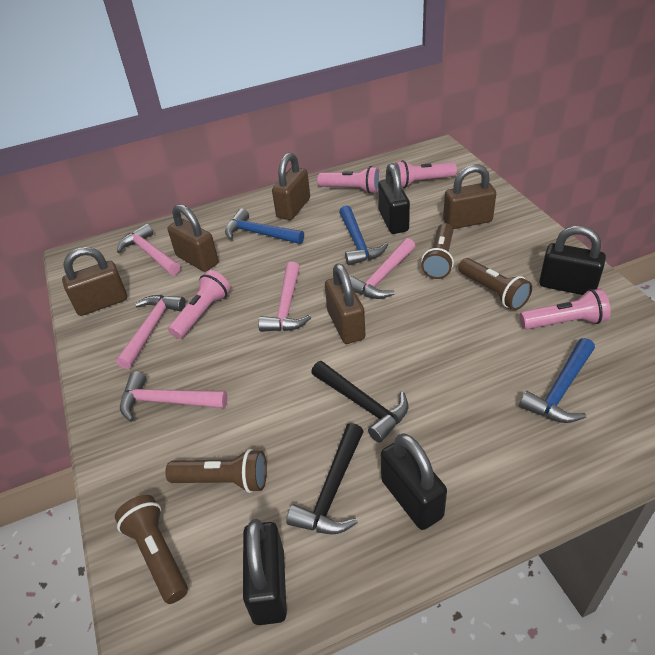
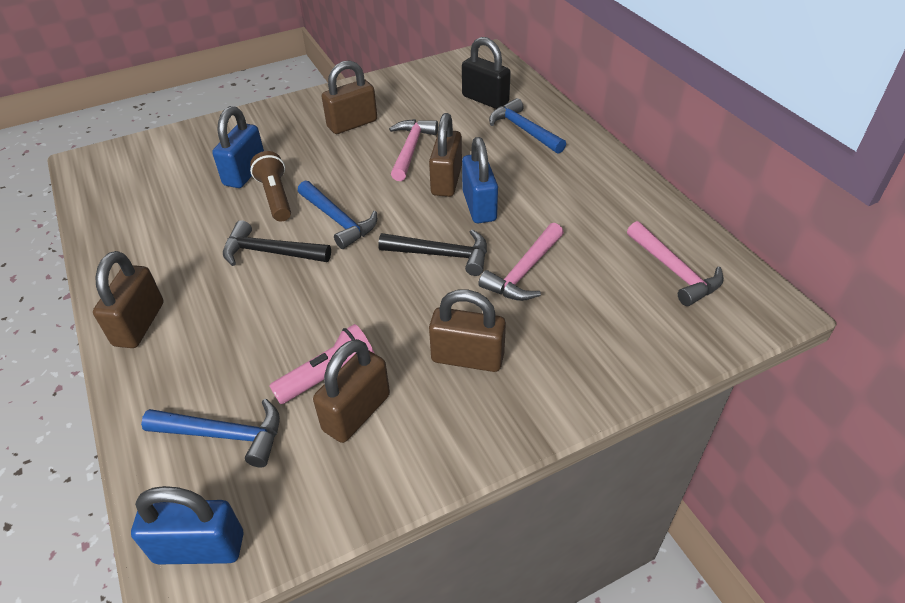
black padlock: [243,519,287,625] [378,163,410,234] [381,433,447,530] [539,226,606,295] = 4 -> [462,37,511,109] = 1
blue padlock: none = 0 -> [131,486,244,565] [212,106,264,188] [462,137,498,223] = 3
brown flashlight: [115,495,188,604] [165,449,267,493] [421,223,454,279] [458,258,532,310] = 4 -> [250,151,291,222] = 1
pink flashlight: [168,270,231,339] [317,166,381,194] [394,160,457,188] [520,289,611,330] = 4 -> [270,324,375,404] = 1
pink hammer: [116,295,186,369] [117,224,181,275] [120,372,227,422] [258,262,311,332] [349,238,415,299] = 5 -> [389,119,438,181] [478,223,564,301] [627,221,724,306] = 3

